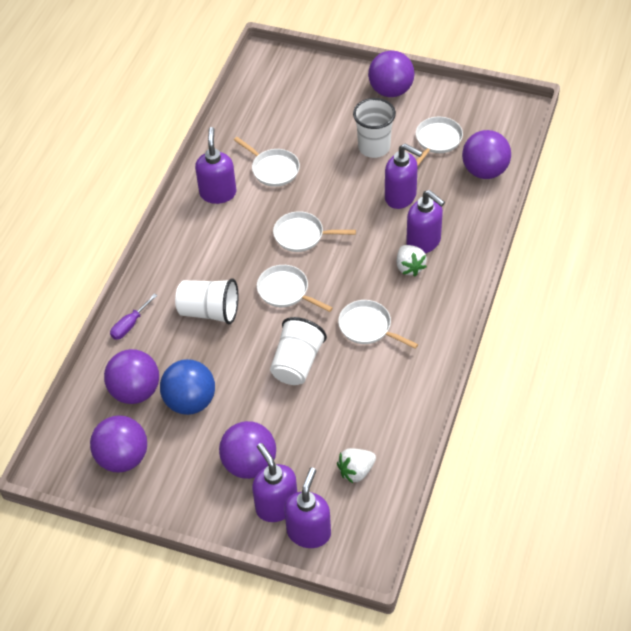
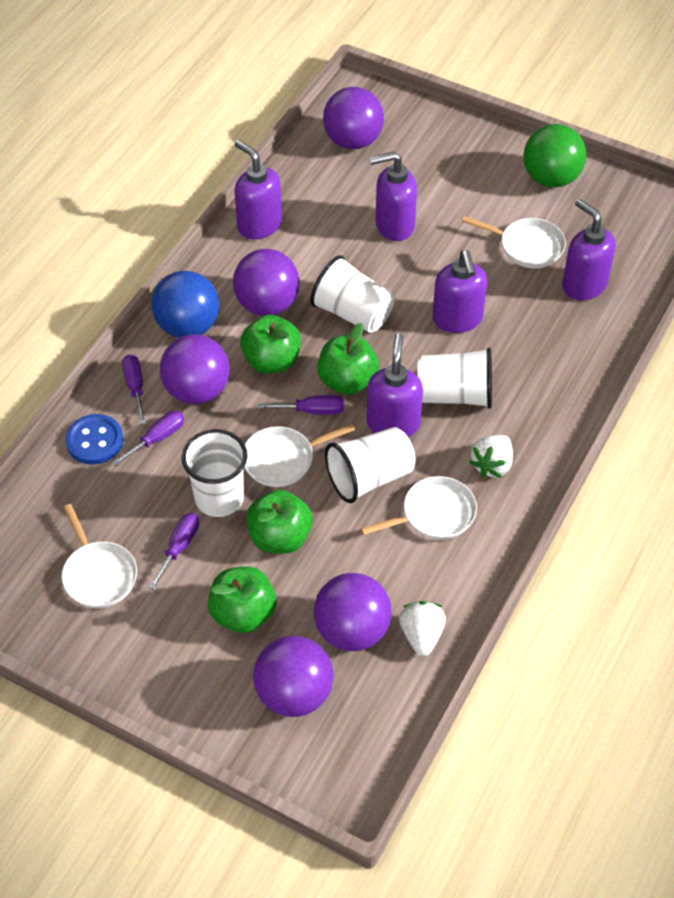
blue button: none = 0 -> [65,414,123,464] = 1
green apple: none = 0 -> [208,566,276,633] [240,315,301,373] [246,490,313,554] [317,323,379,394] = 4
green ball: none = 0 -> [523,124,586,187] = 1
purple screwdriver: [110,294,157,340] = 1 -> [112,411,184,466] [122,354,146,424] [148,513,199,590] [257,395,344,415] = 4
white cup: [175,278,238,324] [270,317,327,385] [353,98,396,158] = 3 -> [182,429,248,517] [310,255,394,333] [325,427,415,503] [417,348,492,409] = 4
white pan: [234,137,300,187] [257,265,333,312] [273,211,356,252] [338,300,418,349] [416,117,463,166] = 5 -> [61,504,137,608] [244,424,355,487] [361,476,477,540] [462,216,566,268] = 4

